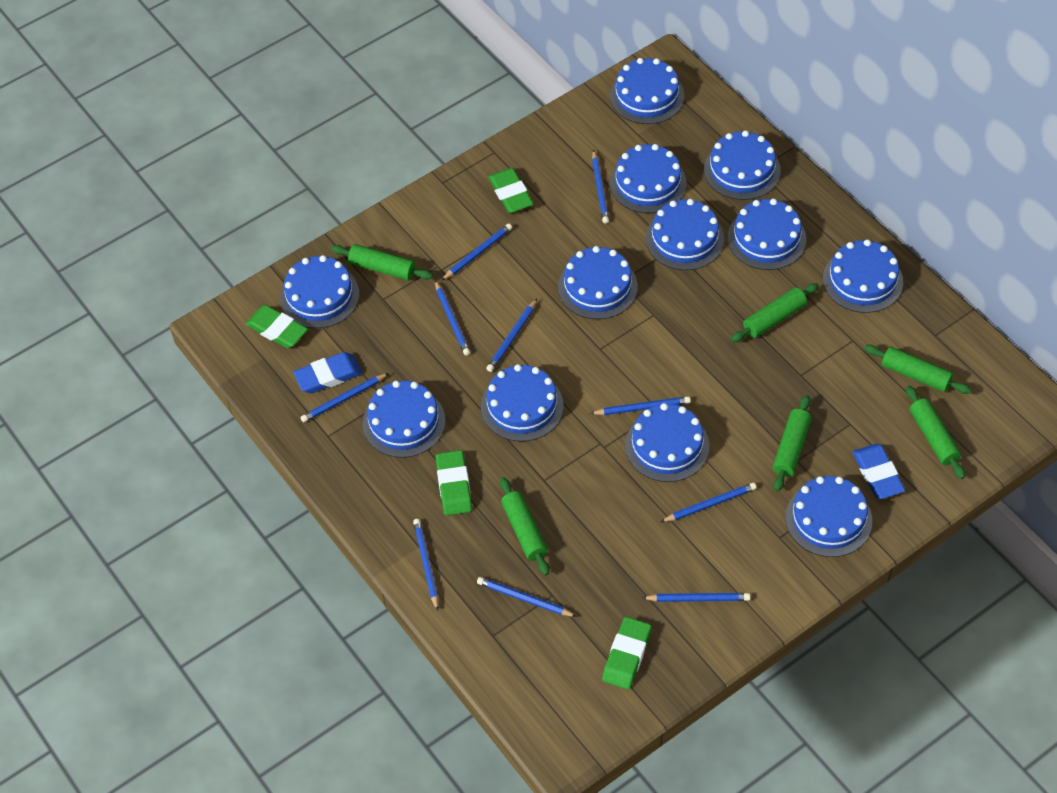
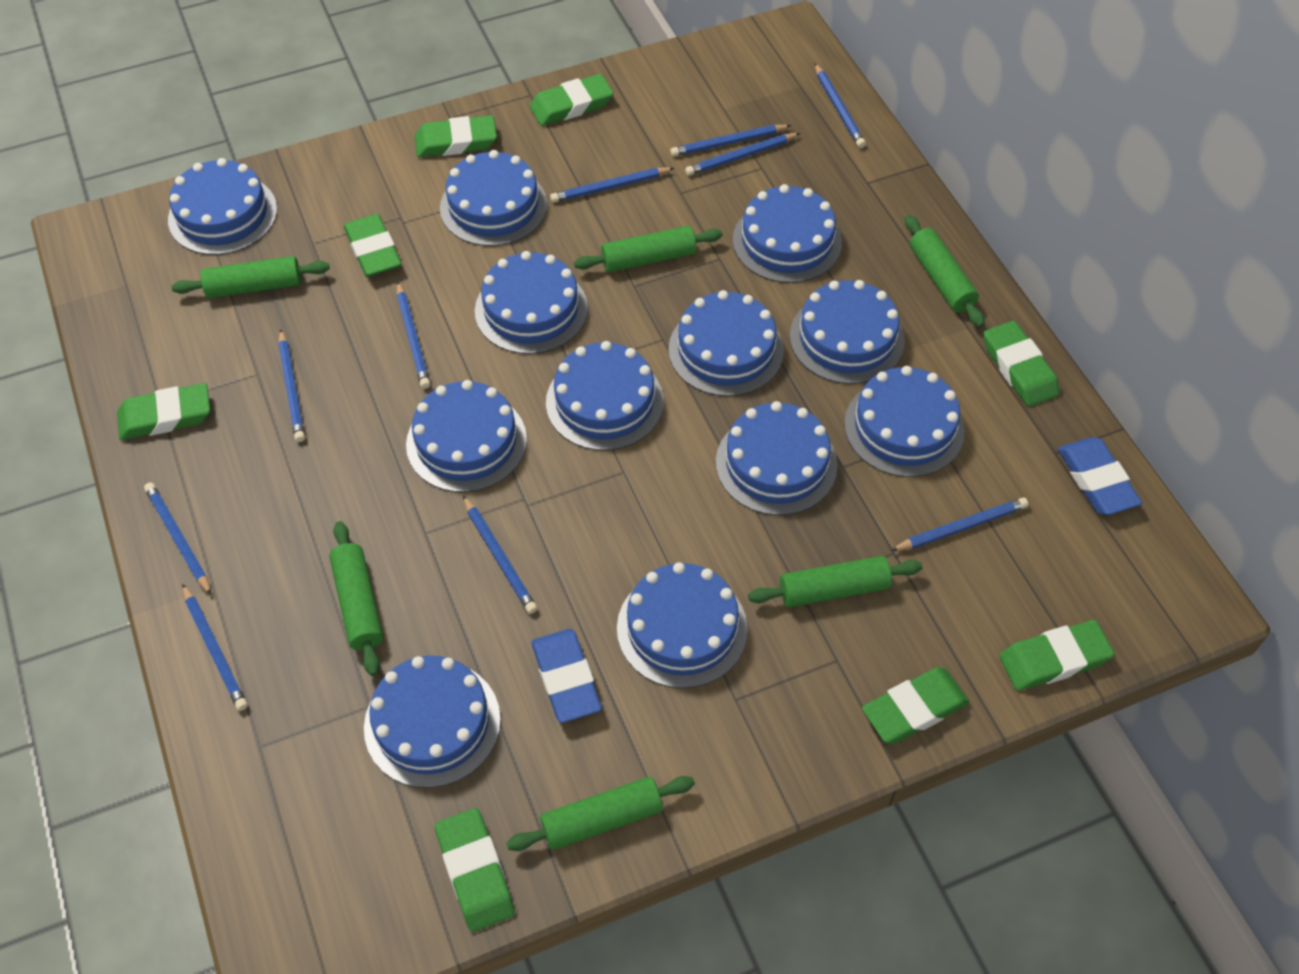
green eraser: [246,305,308,348] [436,450,472,516] [488,168,534,213] [602,617,652,689] = 4 -> [117,383,210,440] [344,214,401,277] [415,115,497,157] [435,808,515,932] [530,74,613,126] [862,667,970,744] [984,321,1059,406] [999,620,1114,691] = 8

